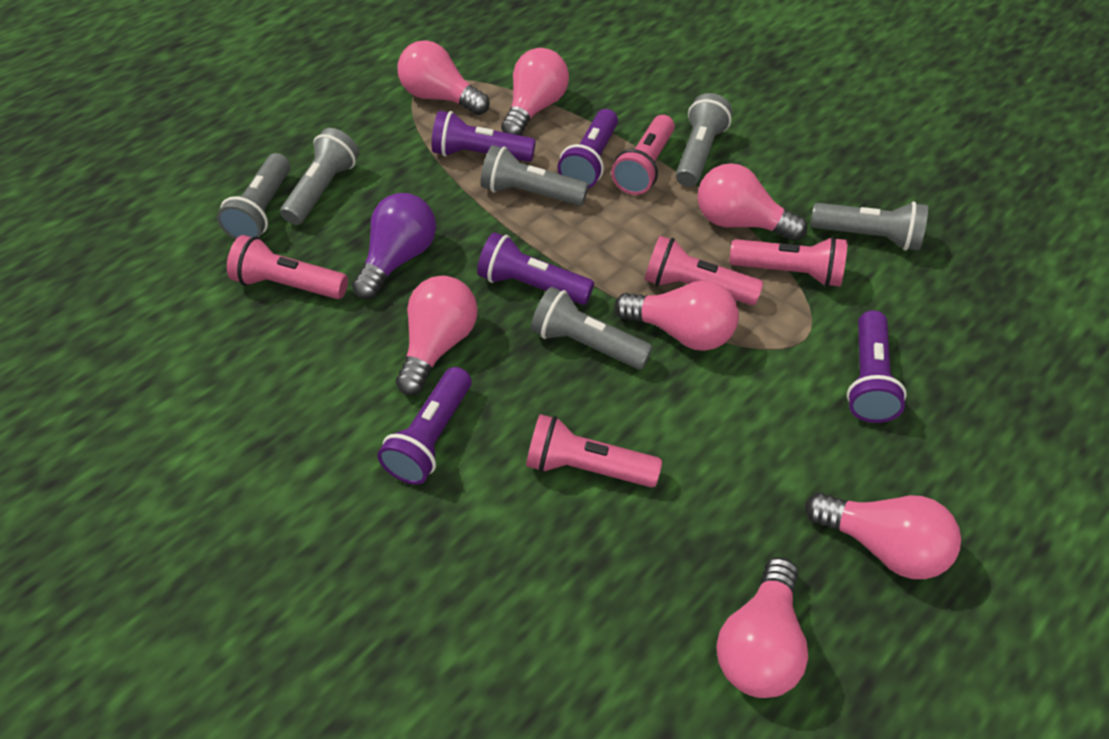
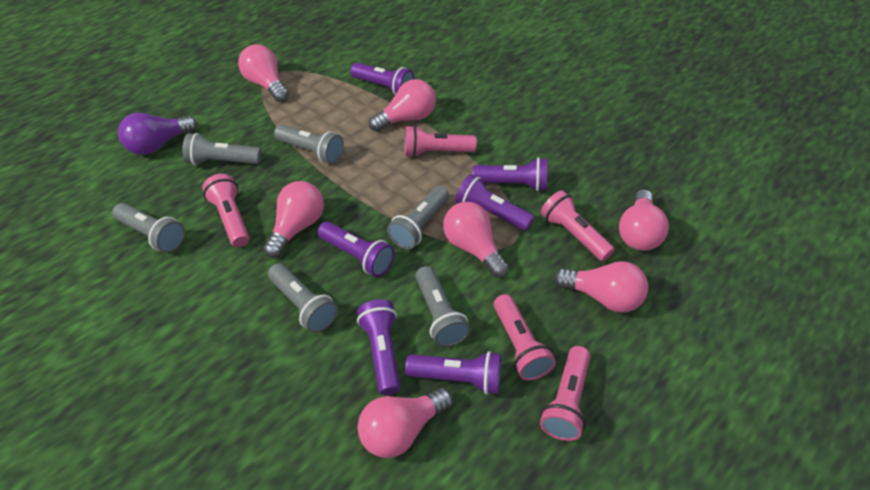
purple flashlight: [377,367,472,485] [432,111,536,162] [477,232,594,305] [557,109,618,189] [847,310,907,423] = 5 -> [317,221,394,277] [351,63,415,95] [357,300,401,395] [405,351,501,395] [456,174,534,231] [472,157,547,191] = 6

